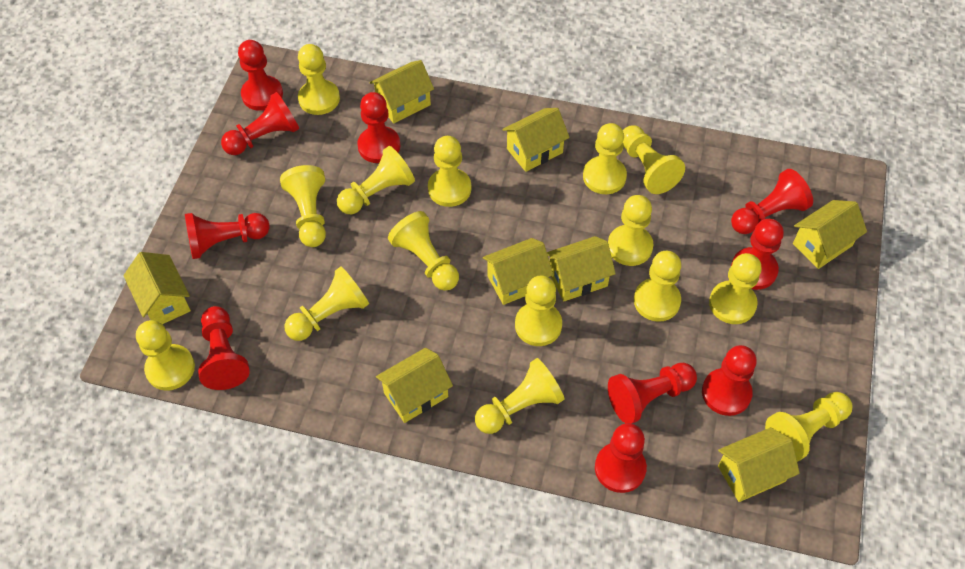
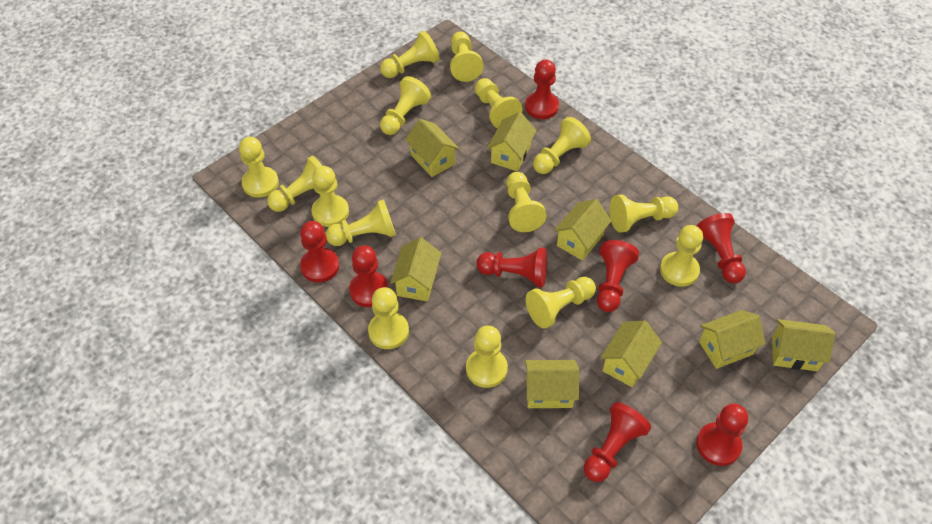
red pawn: [185,213,269,259] [198,306,250,390] [221,92,299,155] [238,40,283,111] [357,92,400,163] [595,423,647,493] [608,363,697,423] [702,345,757,416] [731,169,813,234] [731,219,784,290] = 10 -> [300,221,339,283] [349,245,389,307] [476,248,547,287] [525,60,559,119] [584,402,651,482] [597,240,639,312] [696,403,748,466] [697,213,746,283] = 8

